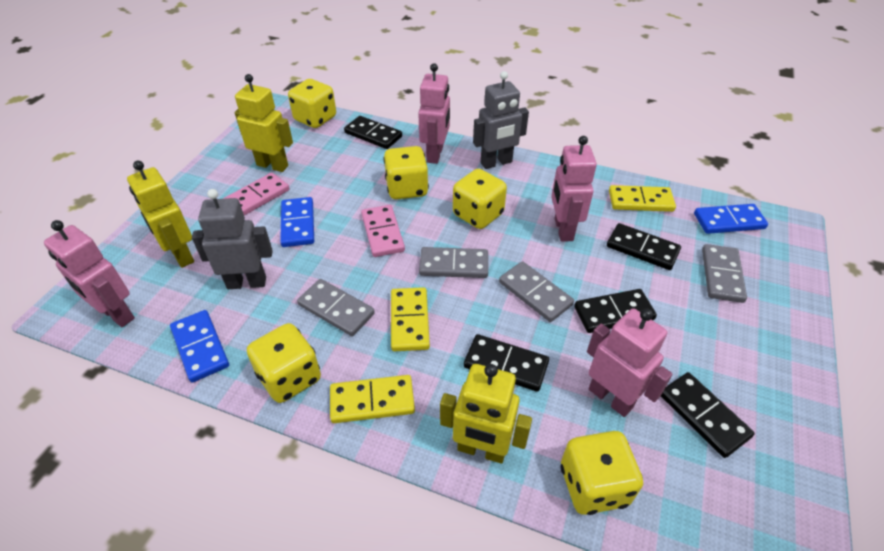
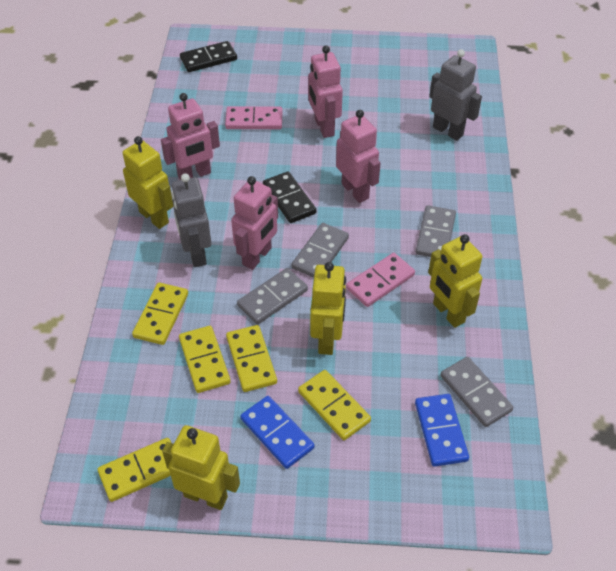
black domino: [344,116,402,149] [464,334,549,392] [574,289,657,333] [607,223,681,270] [661,372,755,458] = 5 -> [180,41,237,72] [263,171,316,223] = 2
blue domino: [170,310,229,383] [280,197,314,247] [694,204,768,234] = 3 -> [241,396,314,469] [415,394,469,467] = 2
yellow dice: [247,323,321,403] [288,79,336,128] [383,146,429,199] [453,169,507,229] [561,431,643,515] = 5 -> none = 0
yellow domino: [330,375,415,423] [391,287,430,351] [609,185,676,212] = 3 -> [98,438,171,502] [132,283,188,345] [179,326,231,393] [226,325,277,392] [298,370,371,440] = 5
yellow robot: [127,161,194,268] [235,74,293,172] [440,364,532,464] = 3 -> [123,136,173,229] [162,425,240,510] [310,262,346,355] [428,234,482,328] = 4

